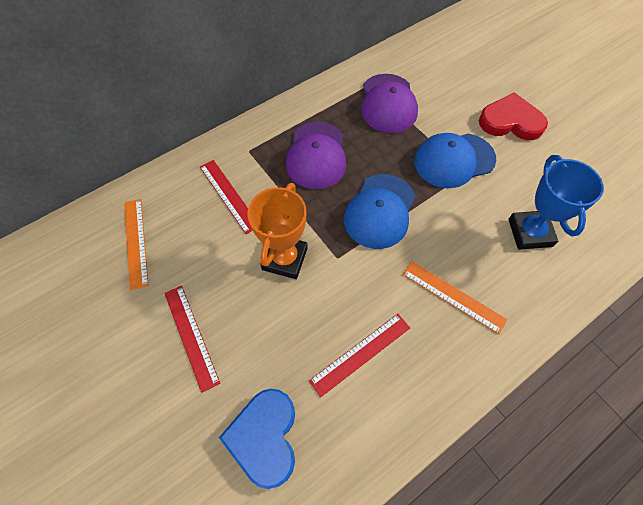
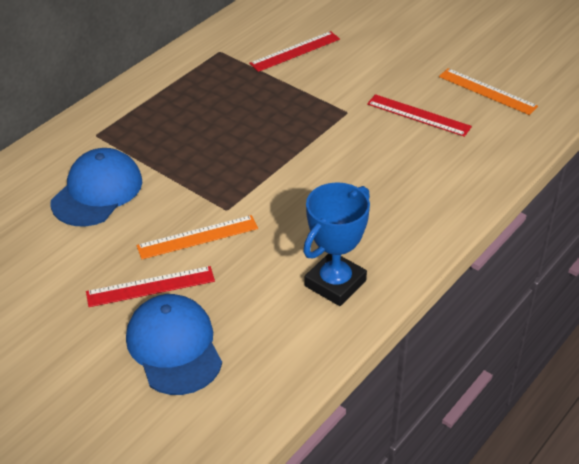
blue heart: [219,389,295,489] = 1 -> none = 0
orange trophy: [248,183,308,279] = 1 -> none = 0
purple cap: [286,122,346,189] [361,74,418,133] = 2 -> none = 0
red heart: [479,92,548,140] = 1 -> none = 0

